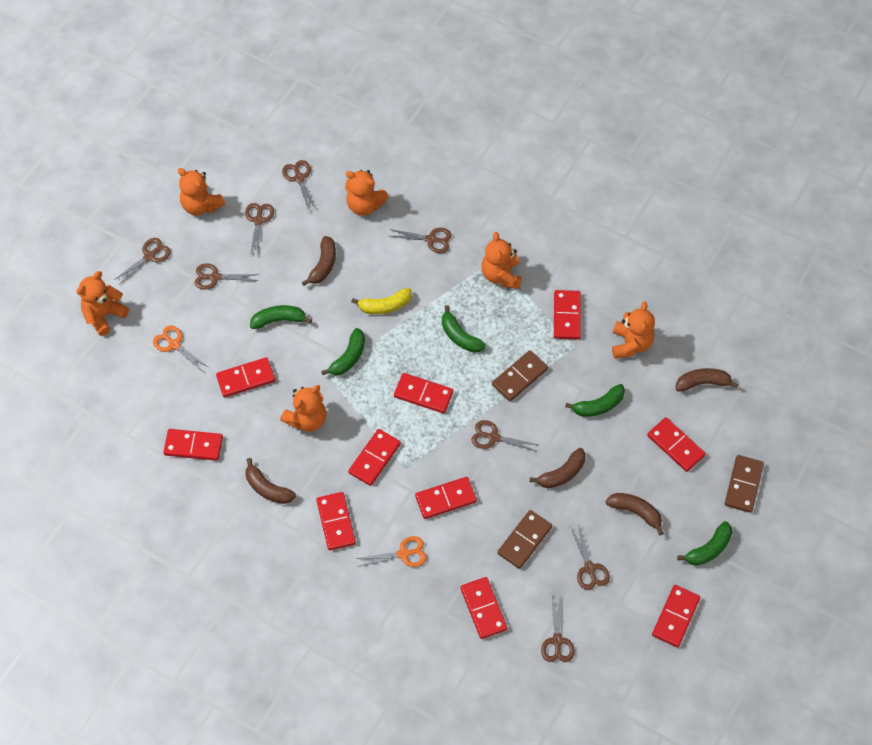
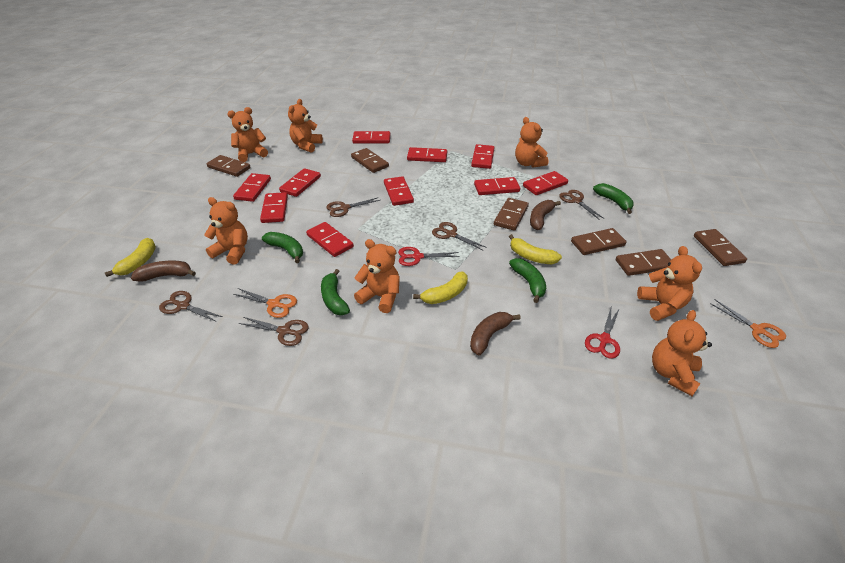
brown banana: [245,458,296,504] [302,236,336,286] [530,448,586,488] [606,493,664,535] [676,368,739,392] = 5 -> [131,261,196,282] [470,312,521,356] [530,200,561,230] = 3
brown domino: [492,350,548,401] [497,510,552,569] [724,455,764,513] = 3 -> [207,155,251,177] [351,148,389,173] [494,198,529,231] [571,228,627,255] [616,249,671,276] [694,229,747,266] = 6
brown scissors: [114,238,171,285] [195,263,259,290] [245,203,274,256] [282,160,316,210] [389,228,452,253] [471,420,539,452] [541,596,575,662] [570,524,610,590] = 8 -> [159,291,223,322] [239,317,309,346] [326,197,380,217] [432,222,487,250] [559,190,605,220] = 5
green banana: [250,305,312,329] [321,328,365,375] [442,305,486,353] [565,384,625,417] [677,521,732,566] = 5 -> [262,232,303,263] [321,269,350,315] [509,258,546,303] [593,183,634,214] = 4
orange teddy bear: [77,271,129,336] [178,168,225,215] [280,385,326,432] [345,170,389,216] [482,232,521,289] [612,302,655,359] = 6 -> [204,197,248,265] [227,107,268,162] [288,99,323,153] [354,239,400,313] [515,117,548,168] [637,246,702,321] [652,310,712,396] = 7
red scissors: none = 0 -> [398,247,460,266] [585,308,620,359] = 2
yellow banana: [351,288,412,314] = 1 -> [105,238,156,277] [413,271,468,304] [509,234,562,264] = 3

